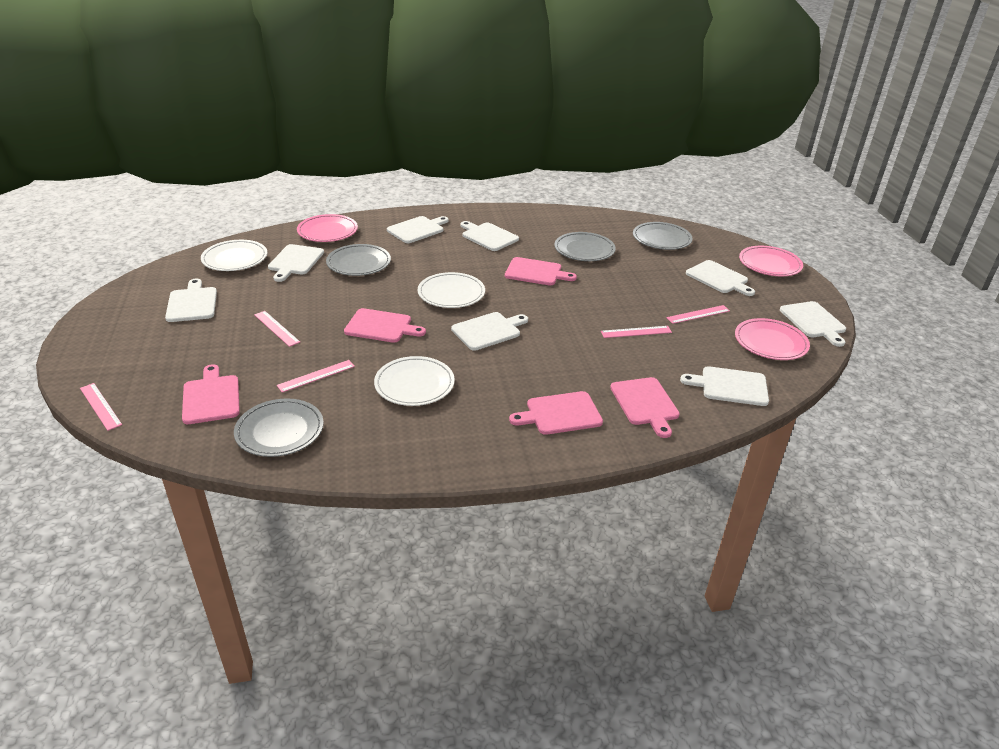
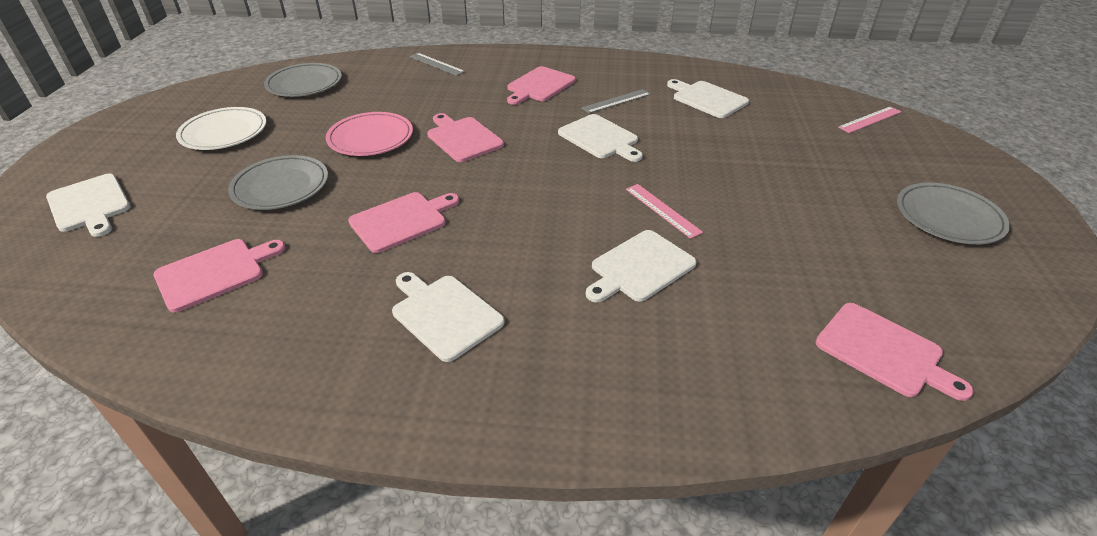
grey plate: [234,398,324,457] [326,244,391,276] [554,232,616,261] [633,222,693,250] = 4 -> [228,155,328,210] [264,63,342,97] [897,183,1010,244] = 3
grey ruler: none = 0 -> [409,53,465,76] [581,89,651,113] = 2
pink plate: [297,214,358,242] [735,318,810,360] [739,246,803,276] = 3 -> [326,112,413,156] = 1
pink ruler: [80,383,122,431] [254,311,300,347] [277,360,355,392] [601,326,672,338] [666,305,730,324] = 5 -> [626,184,703,239] [838,106,901,133] = 2
white cutting board: [165,279,217,322] [268,244,324,282] [387,216,449,243] [451,312,528,351] [460,221,519,251] [680,366,769,406] [686,260,755,296] [780,301,846,347] = 8 -> [46,173,131,237] [392,272,505,362] [558,114,643,162] [586,230,697,302] [667,79,749,118] = 5
white plate: [201,240,267,271] [374,356,455,406] [418,272,485,308] = 3 -> [176,107,266,150] = 1

